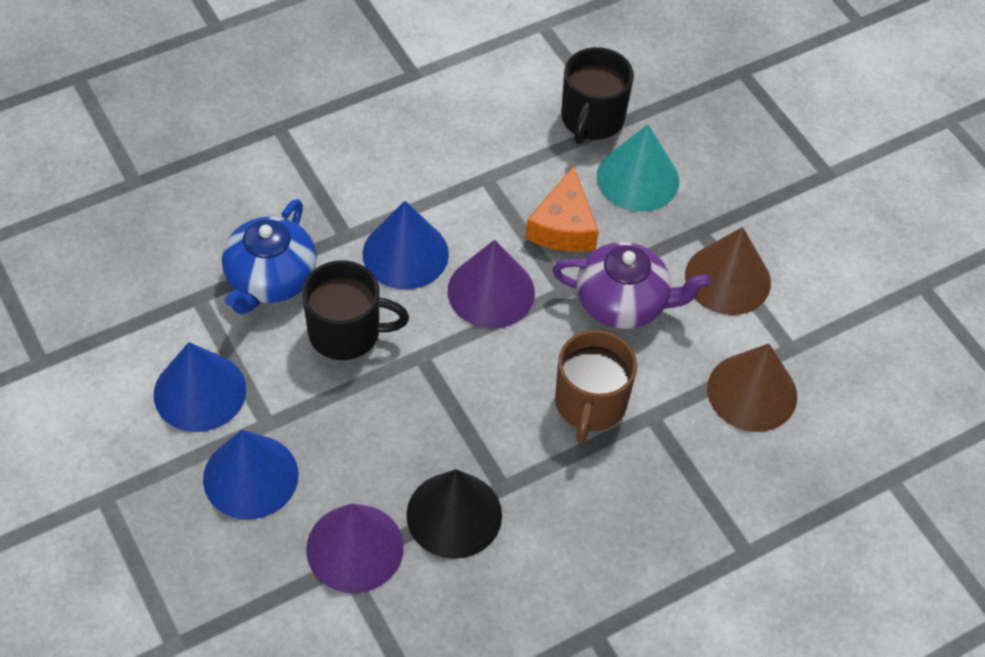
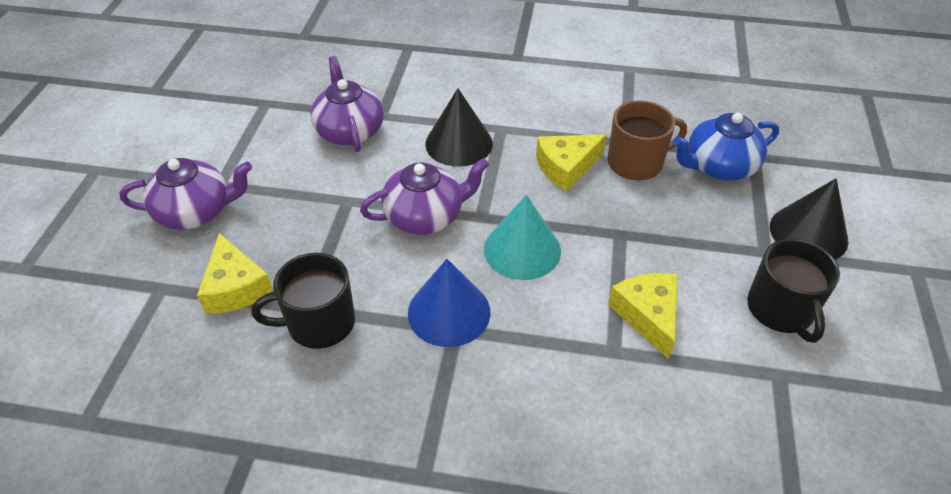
black cone: [406,469,502,559] = 1 -> [425,88,493,167] [770,178,849,260] = 2
blue cone: [154,342,246,432] [203,430,298,519] [363,201,449,289] = 3 -> [408,259,490,347] = 1
brown cone: [685,227,771,315] [707,343,797,432] = 2 -> none = 0
orange cheese: [525,166,599,252] = 1 -> none = 0
purple cone: [306,504,404,593] [448,240,535,328] = 2 -> none = 0
purple teapot: [552,242,711,329] = 1 -> [119,158,252,230] [311,56,384,152] [360,158,489,235] = 3
yellow cheese: none = 0 -> [197,233,273,314] [536,134,607,192] [608,273,678,359] = 3

